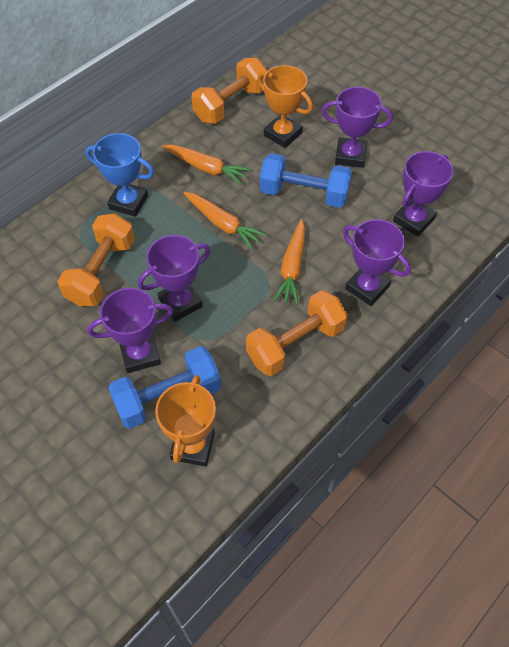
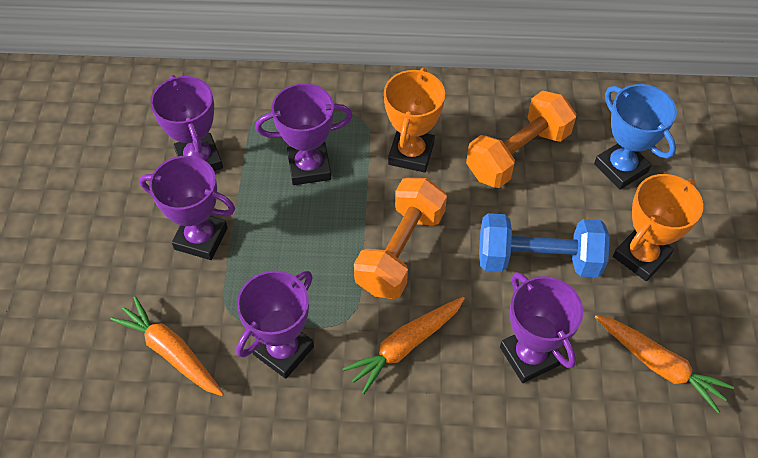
blue dumbbell: [108,346,221,429] [260,153,352,208] = 2 -> [479,213,610,277] = 1
orange dumbbell: [58,213,135,307] [192,58,267,124] [246,290,348,376] = 3 -> [354,178,447,299] [466,91,576,188] = 2

